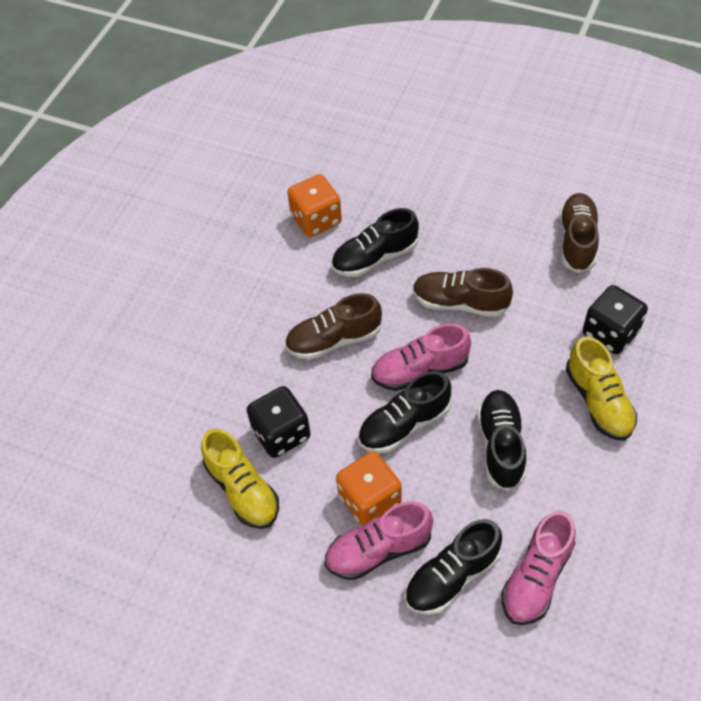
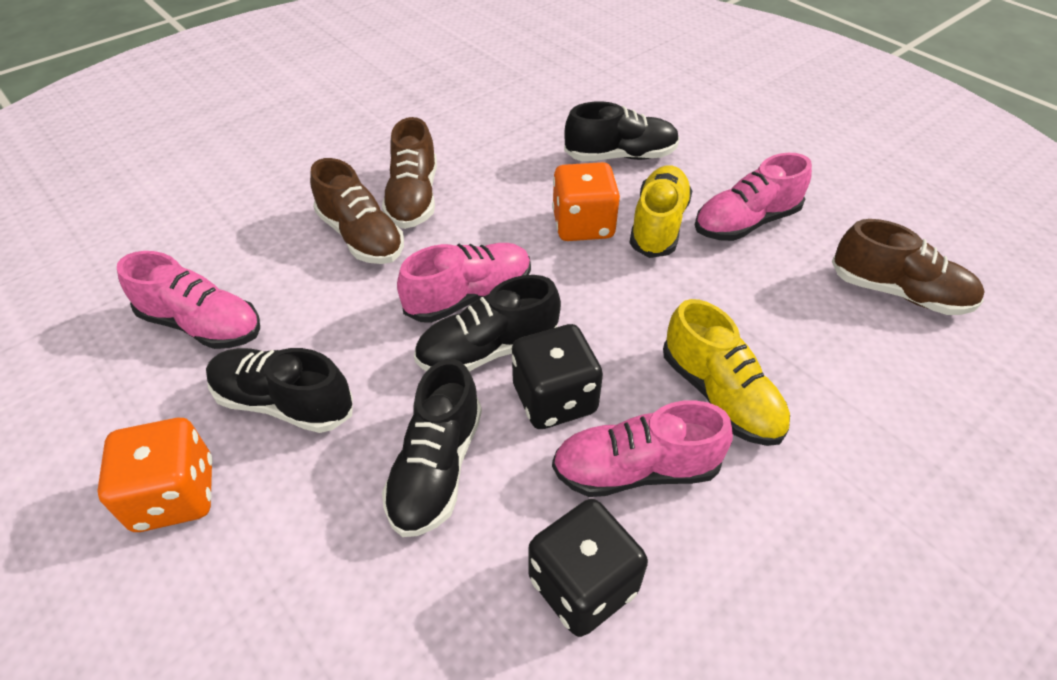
pink shoe: [325,501,433,580] [371,324,471,391] [502,510,576,625] = 3 -> [117,251,260,349] [397,243,531,323] [552,400,733,497] [695,153,812,241] = 4

